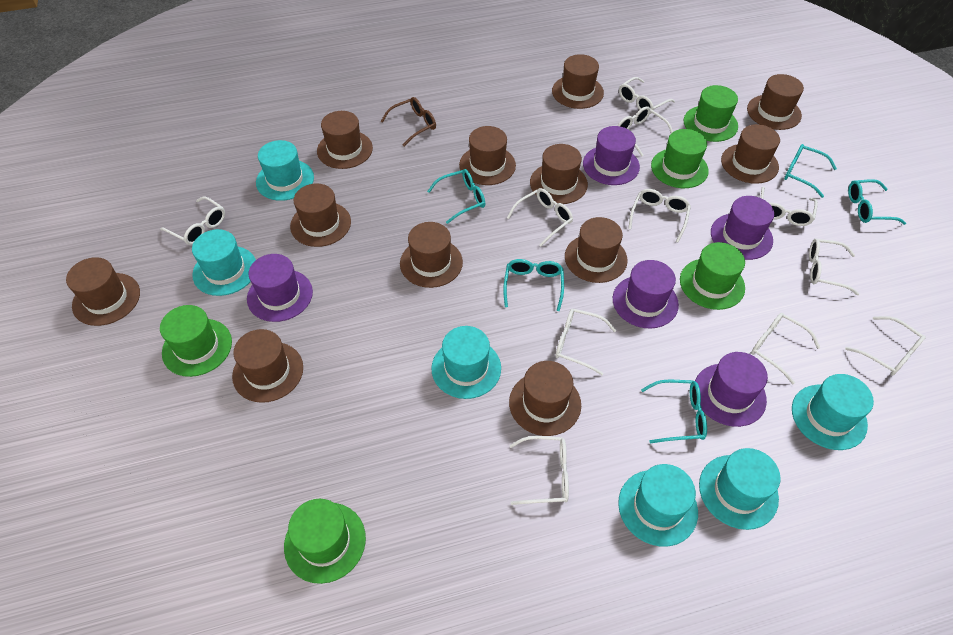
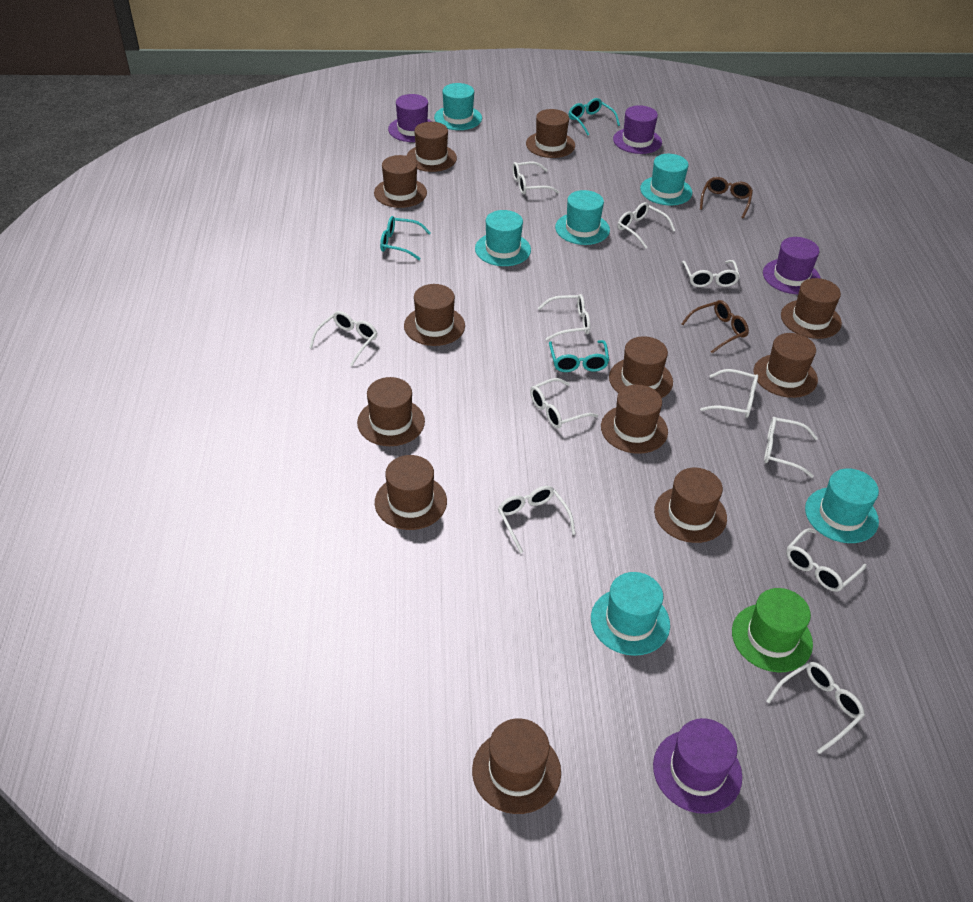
brown glasses: [380,97,436,146] = 1 -> [681,300,749,353] [700,177,753,219] = 2
green hat: [160,305,232,377] [284,499,366,584] [651,129,709,188] [680,242,745,310] [684,85,738,142] = 5 -> [732,588,813,672] = 1
purple hat: [247,254,313,322] [583,126,640,185] [613,260,679,328] [695,352,768,427] [711,196,774,260] = 5 -> [388,94,432,142] [613,105,662,154] [653,718,742,814] [763,237,821,294] = 4
turquoise glasses: [427,169,485,224] [503,259,564,311] [641,380,707,444] [784,144,837,198] [848,179,906,225] = 5 -> [380,216,431,260] [549,340,609,372] [568,98,620,135] = 3

